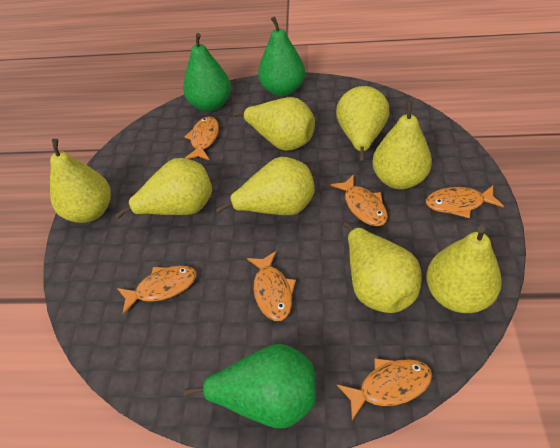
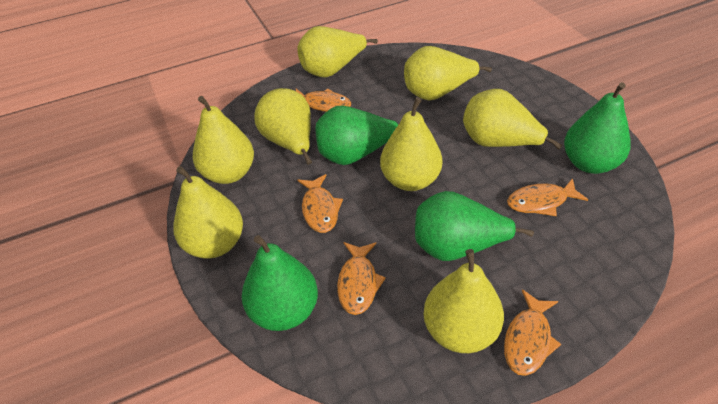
green pear: [183,33,231,111] [184,344,316,428] [258,16,305,96] = 3 -> [242,235,318,331] [315,105,398,165] [415,191,534,261] [564,82,631,174] = 4
orange fish: [117,265,197,314] [185,116,219,160] [247,251,296,321] [331,174,388,226] [337,358,432,421] [426,186,504,218] = 6 -> [296,88,351,112] [298,174,343,233] [337,242,386,315] [504,289,561,376] [507,178,588,216] = 5

